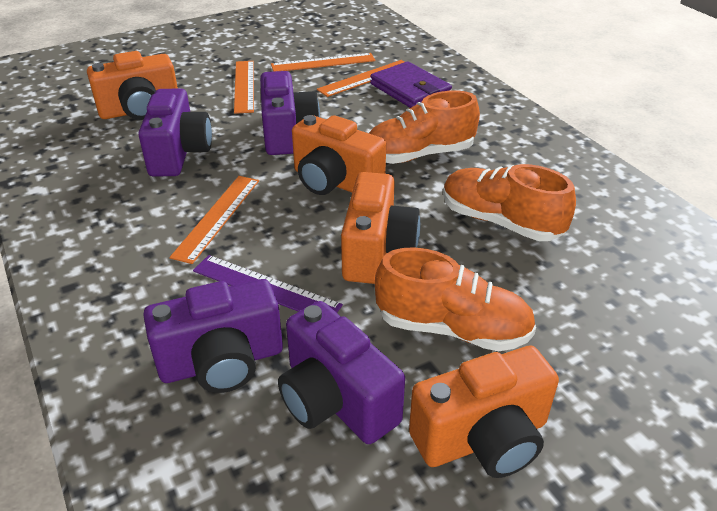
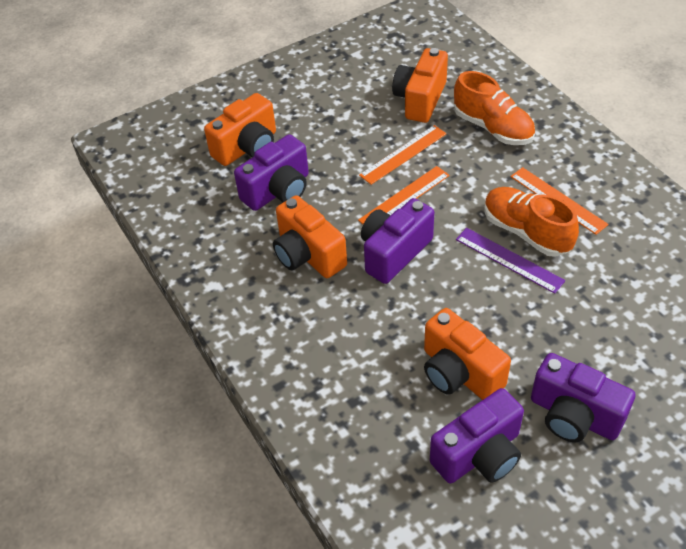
orange ruler: [169,176,259,264] [234,61,254,114] [271,53,376,72] [317,60,405,97] = 4 -> [358,166,450,224] [359,125,447,185] [510,167,609,235] = 3
orange shoe: [369,91,480,164] [375,247,536,351] [443,164,576,241] = 3 -> [454,71,535,145] [484,187,579,257] = 2
purple wallet: [370,61,452,108] = 1 -> none = 0

